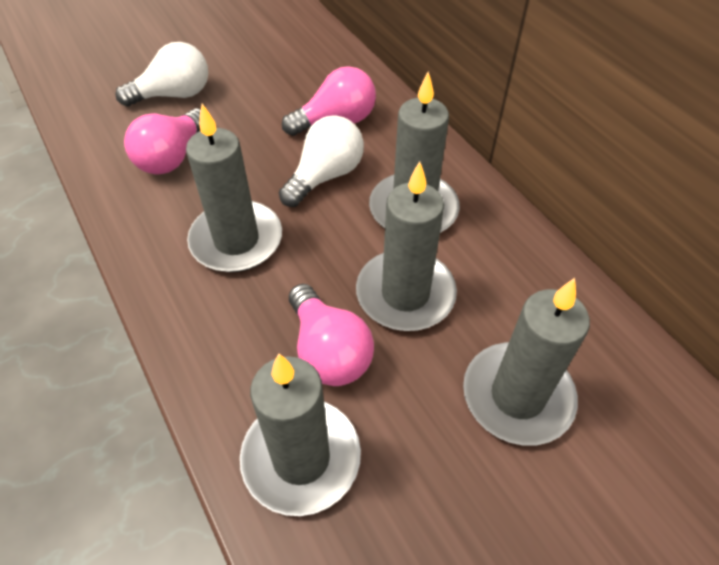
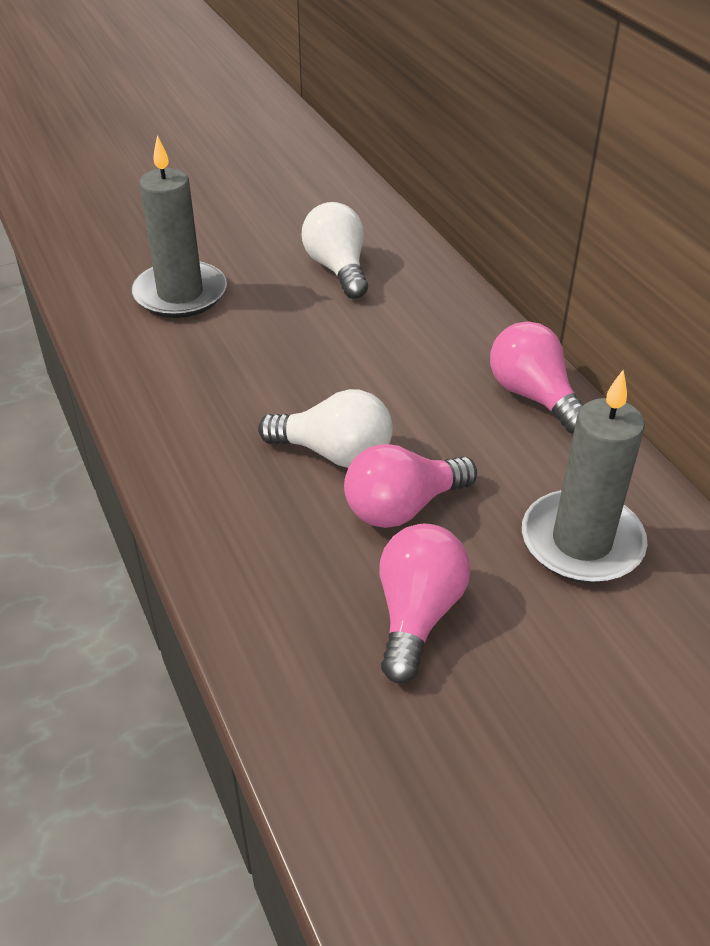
grey candle: [186,104,282,272] [240,353,361,516] [356,161,457,331] [369,71,460,233] [463,278,590,446] = 5 -> [132,135,227,318] [522,370,647,583] = 2

